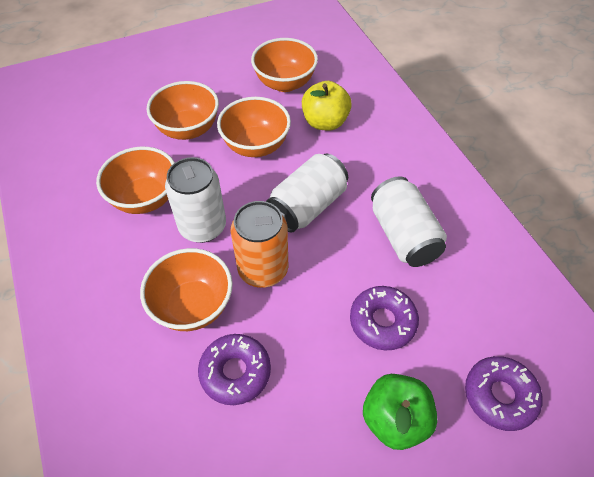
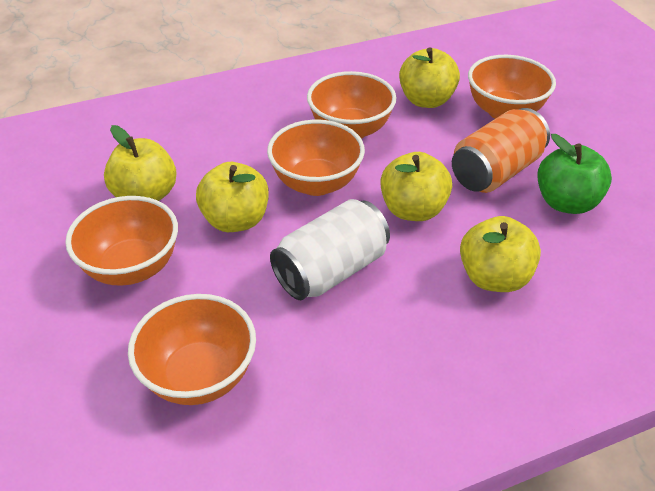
purple donut: [198,334,271,405] [350,286,419,350] [465,356,542,431] = 3 -> none = 0
white can: [165,157,226,243] [266,154,348,232] [371,176,447,267] = 3 -> [270,199,390,300] = 1
yellow apple: [302,81,352,131] = 1 -> [104,125,176,201] [196,162,269,232] [380,152,452,221] [399,47,460,108] [460,216,541,292] = 5

